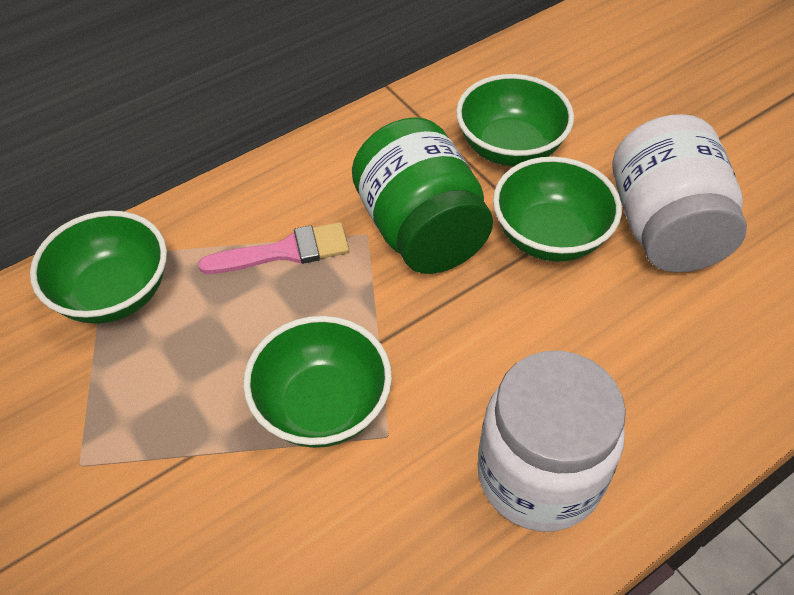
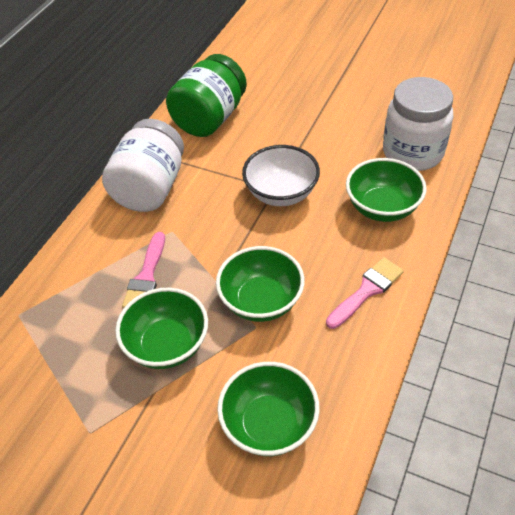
pink brush: [198,222,349,274] = 1 -> [122,232,165,308] [326,257,404,329] = 2
white bowl: none = 0 -> [242,145,320,206] = 1

